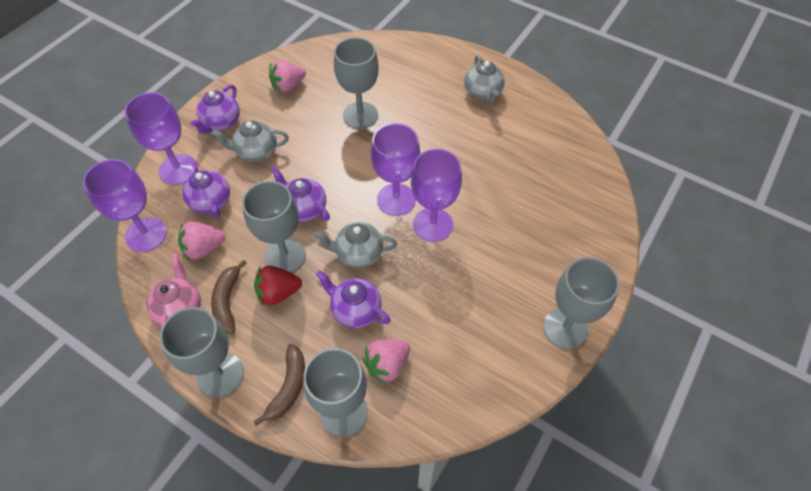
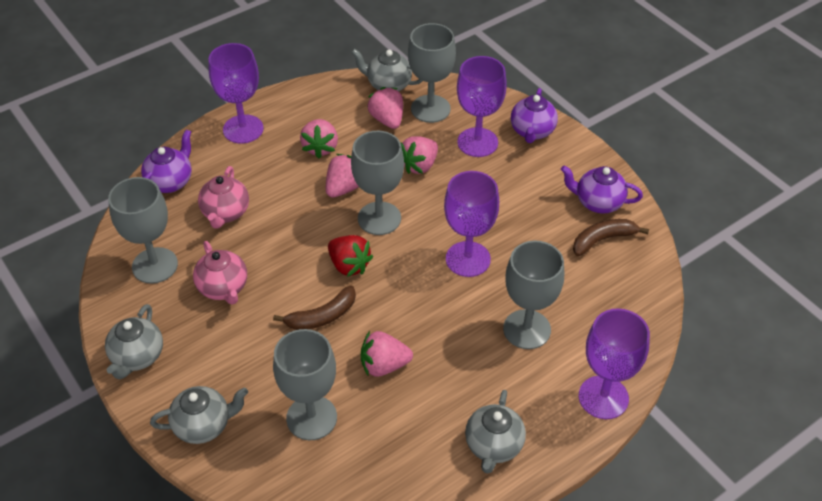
grey teapot: [211,121,289,162] [314,222,397,268] [464,55,505,104] = 3 -> [105,304,163,379] [150,386,248,444] [351,49,422,91] [465,390,526,474] = 4
pink strawberry: [178,221,225,260] [269,60,306,93] [363,339,410,385] = 3 -> [300,119,338,158] [326,154,359,198] [361,331,413,377] [367,87,403,129] [400,136,438,174] = 5
pink teapot: [146,254,201,328] = 1 -> [193,241,247,305] [198,166,249,229] = 2
purple teapot: [182,163,230,218] [191,84,240,134] [271,166,330,222] [316,270,391,328] = 4 -> [141,129,192,193] [511,88,558,143] [561,165,643,213] = 3

